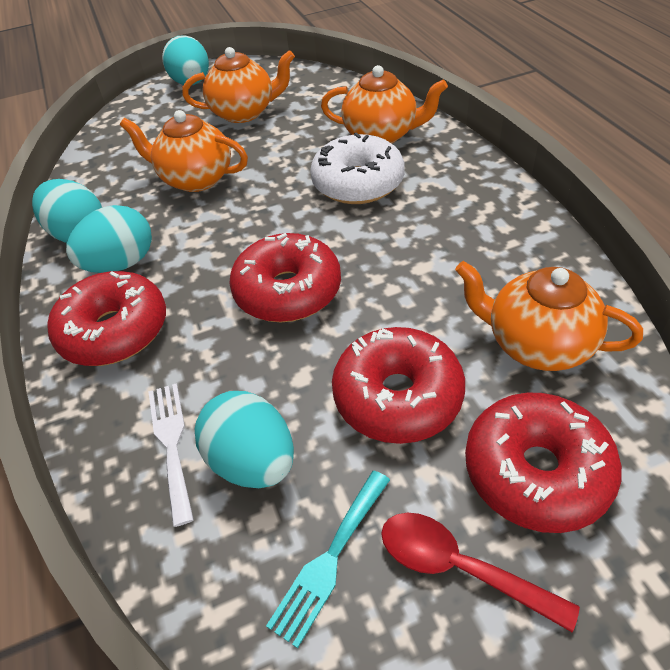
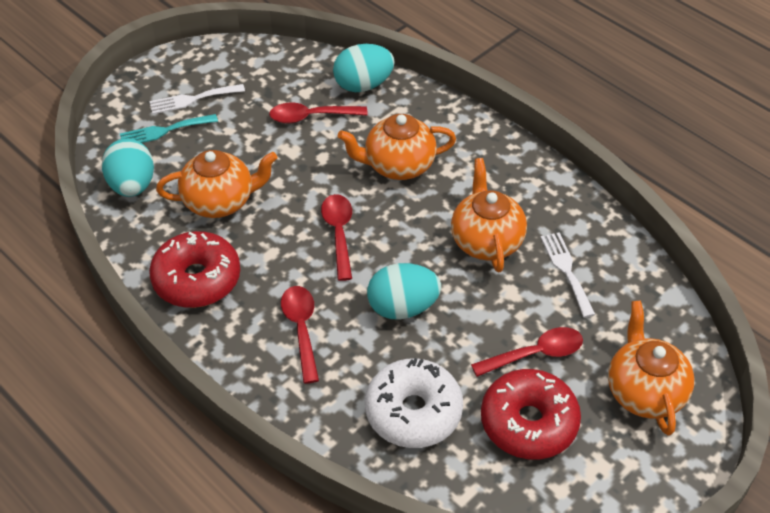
red donut: [47,271,166,366] [229,233,341,322] [332,327,465,444] [465,393,622,533] = 4 -> [149,231,240,308] [481,369,581,460] = 2
red spoon: [381,513,580,633] = 1 -> [269,103,368,123] [281,286,319,384] [321,194,352,281] [471,327,583,377] = 4
turquoise egg: [32,179,102,243] [66,205,152,273] [162,35,209,85] [195,391,294,488] = 4 -> [102,138,154,197] [333,44,395,92] [367,263,441,320] = 3
white fork: [148,383,194,527] = 1 -> [149,84,245,114] [541,232,595,318] = 2

